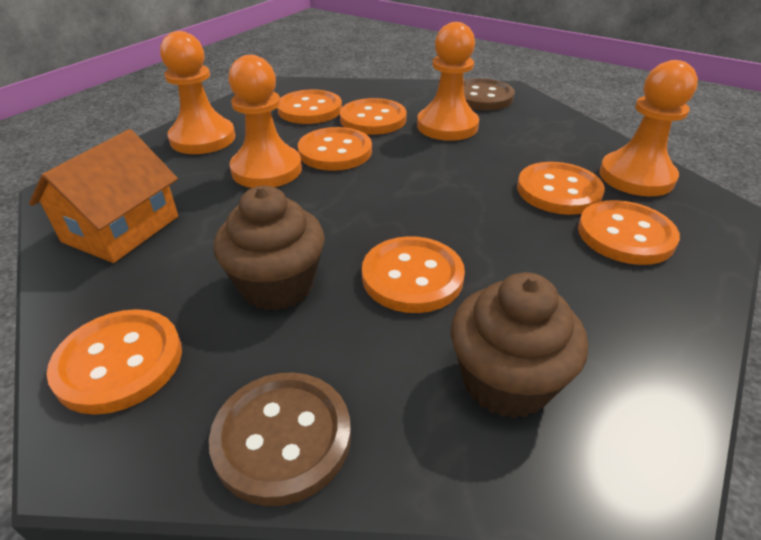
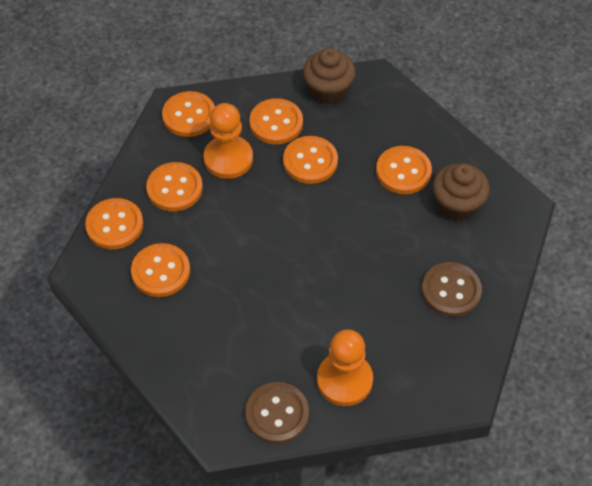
orange house: [29,129,178,263] = 1 -> none = 0
orange pawn: [160,31,235,154] [228,55,302,188] [417,22,479,141] [599,60,698,196] = 4 -> [204,103,253,179] [317,329,373,406] = 2

